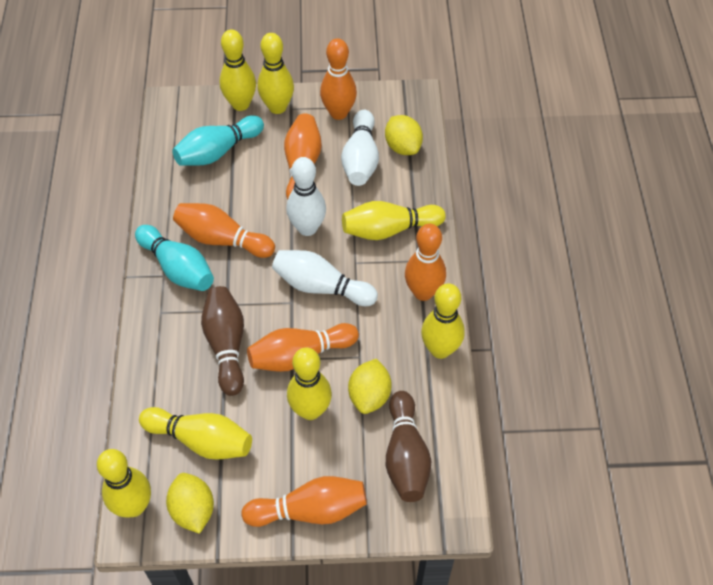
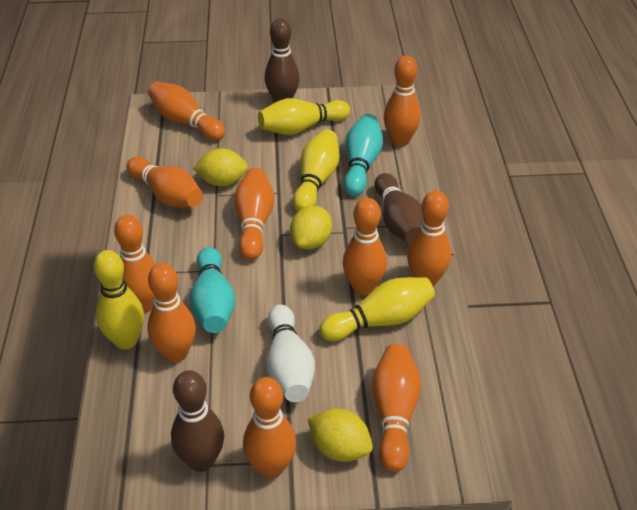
brown bowling pin: [201,286,244,396] [386,391,431,502] = 2 -> [171,370,224,472] [265,18,300,103] [374,173,423,244] = 3
orange bowling pin: [173,203,275,258] [242,476,367,527] [247,323,359,372] [284,114,322,200] [320,38,357,120] [405,224,446,301] = 6 -> [114,215,156,313] [126,157,203,208] [147,263,196,363] [148,81,225,141] [234,168,274,260] [243,377,296,478] [342,198,387,296] [372,344,421,472] [384,56,421,147] [407,191,451,286] = 10
white bowling pin: [272,250,378,306] [286,157,326,236] [341,110,379,186] = 3 -> [267,304,315,402] = 1
yellow bowling pin: [97,449,151,518] [139,407,252,460] [220,29,256,111] [257,33,294,114] [287,347,332,420] [342,201,446,240] [421,283,465,359] = 7 -> [94,250,144,350] [258,98,350,135] [293,129,340,211] [319,277,435,341] = 4

